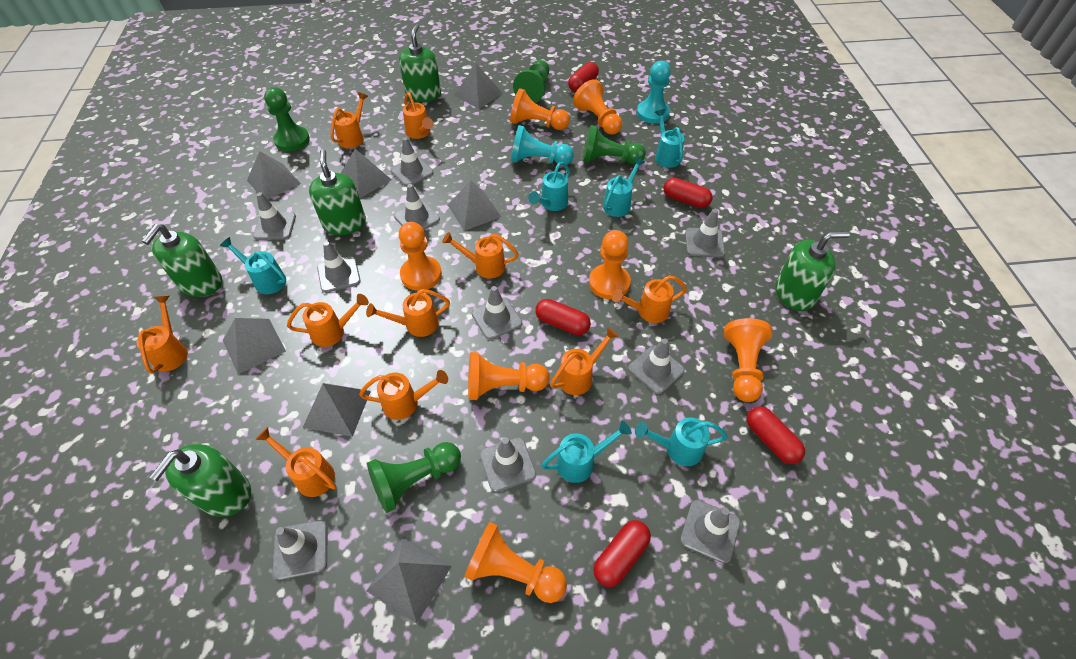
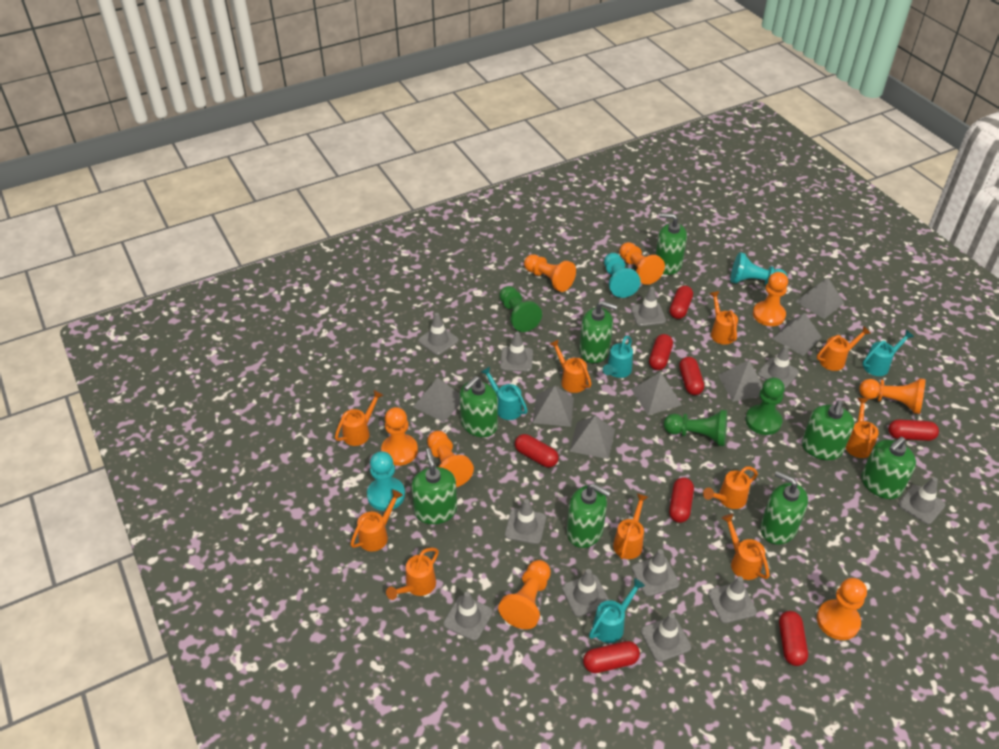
green pawn: [264,87,310,151] [367,442,461,513] [513,60,549,103] [583,125,646,164] = 4 -> [499,286,542,332] [664,410,727,446] [745,377,785,435] = 3
green soap dispenser: [142,224,222,297] [150,444,251,517] [309,149,366,235] [399,24,441,102] [776,231,850,311] = 5 -> [411,448,457,524] [460,376,498,437] [567,483,611,548] [579,301,617,363] [656,213,687,275] [760,471,808,545] [802,400,854,460] [861,437,916,499] = 8
grey traffic cone: [253,192,296,240] [273,520,327,580] [317,241,361,293] [391,137,434,186] [394,184,440,230] [472,286,522,340] [480,437,536,492] [628,338,685,394] [680,500,740,563] [685,209,725,257] = 10 -> [418,313,459,355] [443,592,493,641] [500,332,533,372] [505,499,546,544] [562,569,609,617] [631,287,666,326] [632,549,679,596] [641,613,691,662] [708,576,757,623] [758,345,799,388] [898,477,945,524] = 11
orange pawn: [399,222,442,291] [464,522,567,603] [468,352,549,400] [510,88,570,130] [573,79,622,135] [589,230,631,299] [724,318,772,402] = 7 -> [381,407,418,466] [427,431,474,487] [498,560,551,629] [524,254,576,292] [619,242,665,285] [753,272,788,326] [817,578,867,640] [859,378,925,414] = 8
red capsule: [535,299,591,335] [568,62,599,92] [593,520,651,587] [663,178,713,208] [747,406,805,464] = 5 -> [515,434,559,467] [583,641,640,673] [649,334,673,370] [669,286,693,319] [669,477,694,523] [679,357,704,395] [779,611,808,666] [888,419,939,441] = 8
turquoise pawn: [511,125,574,165] [637,61,671,124] = 2 -> [367,451,405,511] [604,253,641,298] [730,252,788,285] = 3
turquoise watering can: [220,237,286,294] [528,162,570,211] [541,421,632,483] [603,157,645,217] [635,417,728,466] [655,109,685,168] = 6 -> [481,367,528,420] [589,578,645,643] [603,336,633,378] [862,330,914,376] = 4

